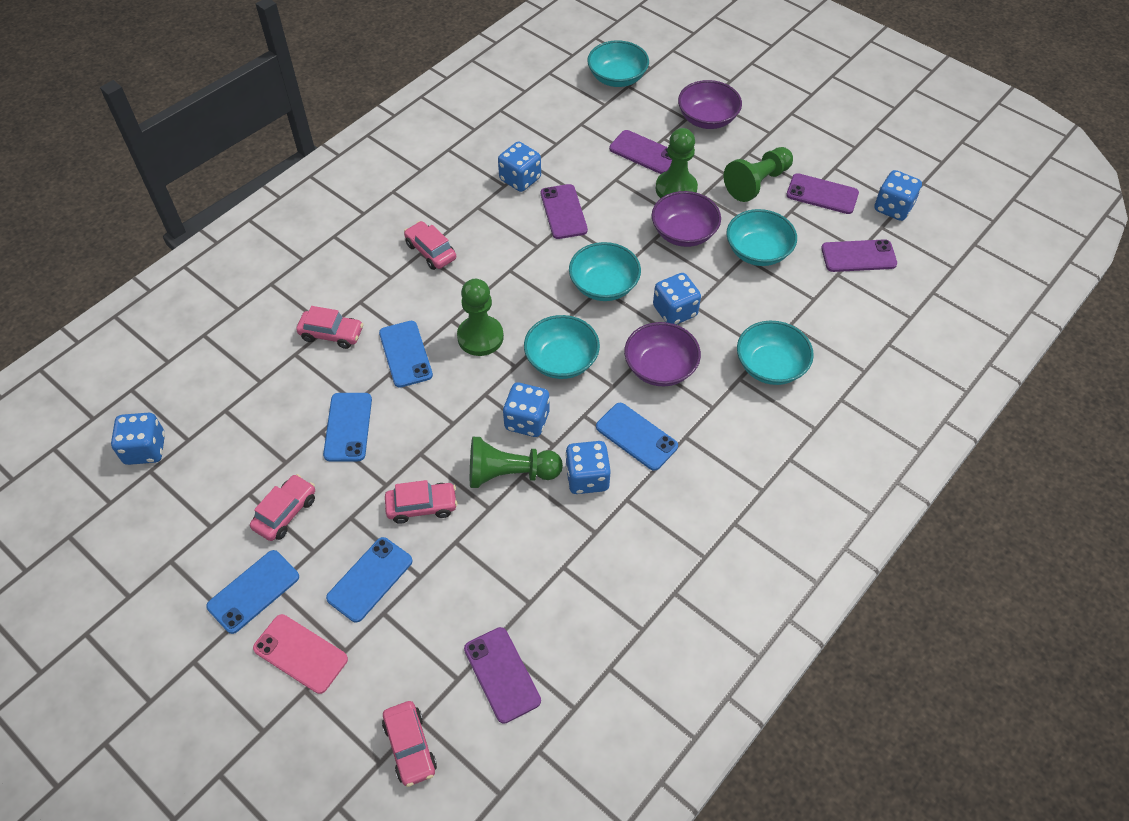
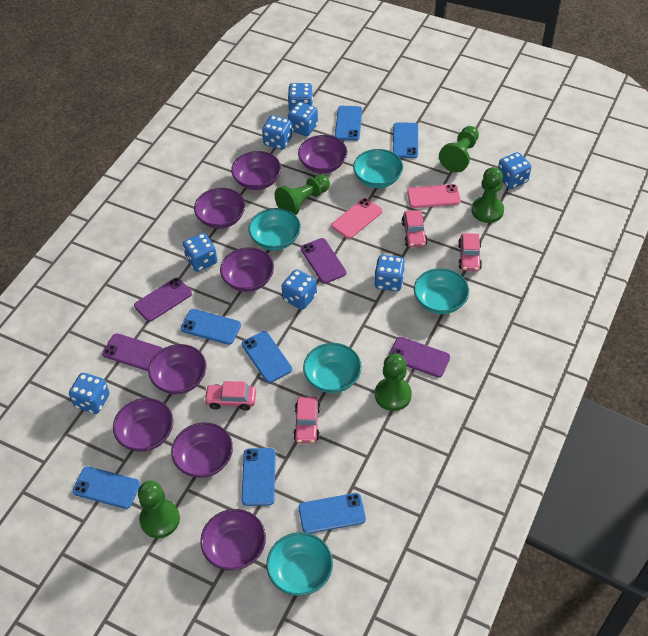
blue dice: [111,413,165,465] [498,142,541,192] [503,382,550,437] [565,441,611,494] [653,273,701,325] [874,170,922,221] = 6 -> [69,373,110,414] [183,233,217,272] [262,115,292,150] [282,269,317,310] [288,83,313,111] [288,102,318,136] [374,255,405,291] [498,152,531,189] = 8
blue phone: [206,550,299,634] [323,393,372,461] [326,537,413,622] [379,321,433,388] [596,403,678,471] = 5 -> [72,466,140,509] [181,309,241,345] [241,448,276,506] [242,331,292,383] [298,493,366,533] [335,106,362,141] [393,122,418,158] = 7
green pawn: [457,279,504,356] [470,437,563,488] [656,128,698,198] [723,147,793,202] = 4 -> [138,481,180,538] [274,174,330,215] [375,354,412,411] [439,126,479,172] [472,167,504,223] = 5
pink car: [250,474,315,541] [296,306,363,349] [382,701,437,787] [385,480,458,524] [404,221,456,270] = 5 -> [204,381,256,410] [293,397,320,443] [402,210,428,247] [458,233,482,271] = 4
pink phone: [253,614,348,694] = 1 -> [331,198,383,239] [407,184,461,208] = 2
purple bowl: [624,322,701,387] [652,191,721,247] [678,80,742,129] = 3 -> [113,398,173,452] [148,344,206,394] [171,422,233,478] [194,188,245,229] [200,509,266,571] [220,247,274,292] [231,151,281,190] [298,135,347,173] = 8
purple phone: [464,627,541,724] [541,184,588,239] [609,130,672,174] [786,173,859,214] [821,239,897,272] = 5 -> [102,333,163,371] [134,278,192,322] [301,238,346,284] [389,337,450,377] = 4

